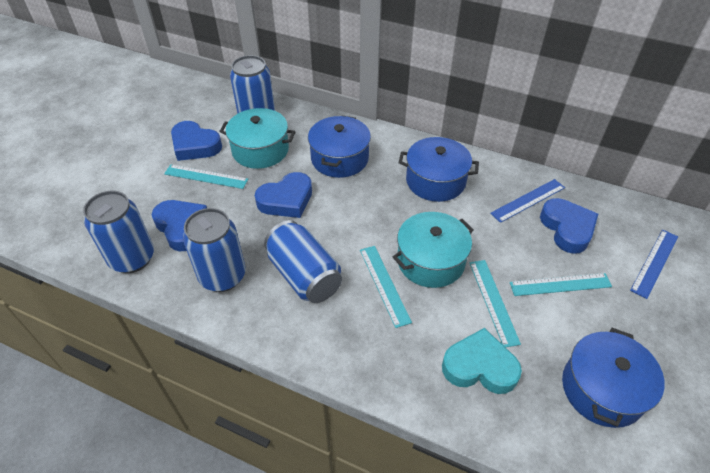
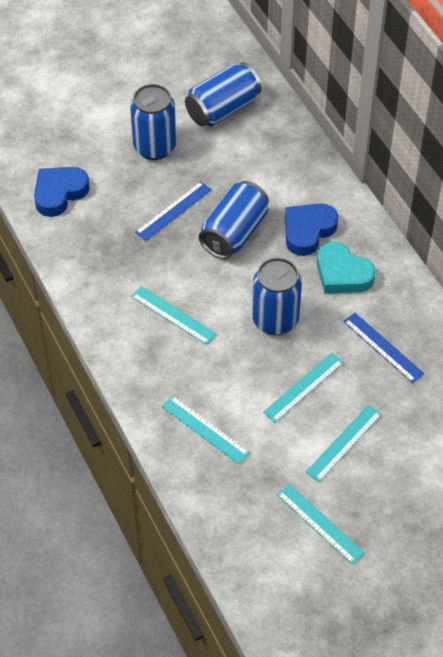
blue heart: [152,200,207,251] [171,121,222,161] [255,172,312,218] [540,198,598,254] = 4 -> [34,167,90,217] [285,203,338,256] = 2
blue pot: [308,116,371,178] [399,137,479,202] [562,328,665,428] = 3 -> none = 0
turquoise pot: [219,108,295,169] [393,212,474,288] = 2 -> none = 0
turquoise ruler: [164,165,248,189] [360,246,412,328] [470,260,521,347] [510,273,612,296] = 4 -> [131,286,217,345] [162,396,250,464] [263,353,344,423] [277,484,365,564] [305,405,382,482] = 5

